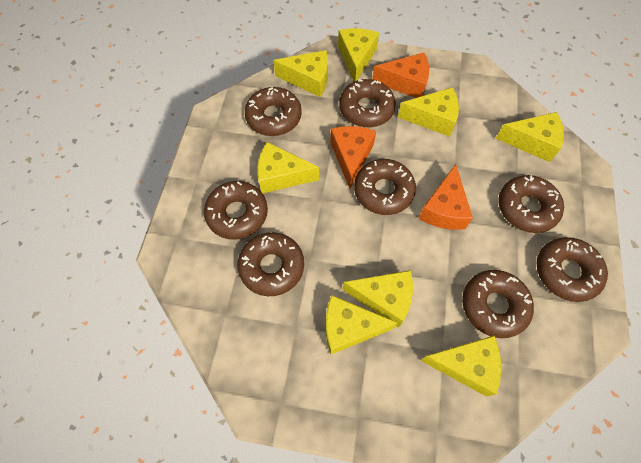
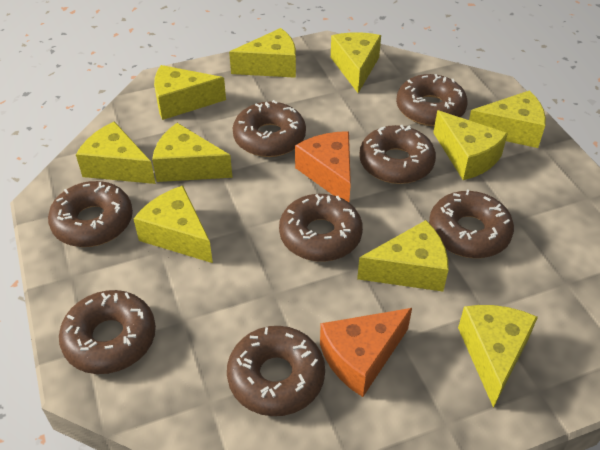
orange cheese: [330,126,376,188] [372,53,429,98] [418,164,473,230] = 3 -> [295,131,351,202] [320,308,412,397] = 2
yellow cheese: [257,142,319,193] [273,50,328,97] [326,295,397,355] [338,28,379,81] [343,270,413,328] [398,87,459,137] [420,336,501,397] [495,112,564,162] = 8 -> [76,121,156,184] [133,186,213,263] [152,123,233,182] [154,65,226,120] [229,28,296,78] [331,32,381,93] [357,220,449,292] [433,110,508,180] [458,305,538,408] [469,90,546,148] = 10

